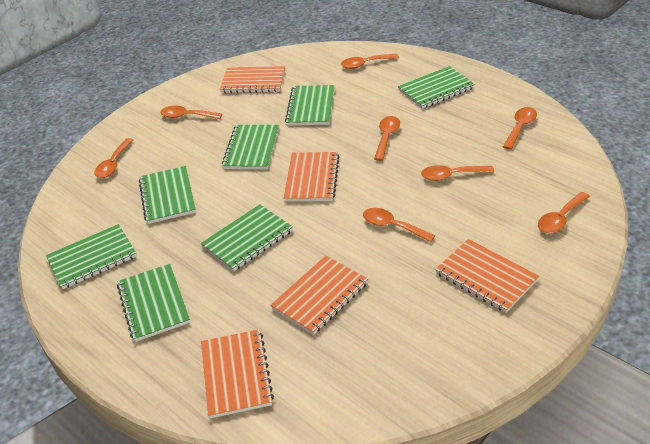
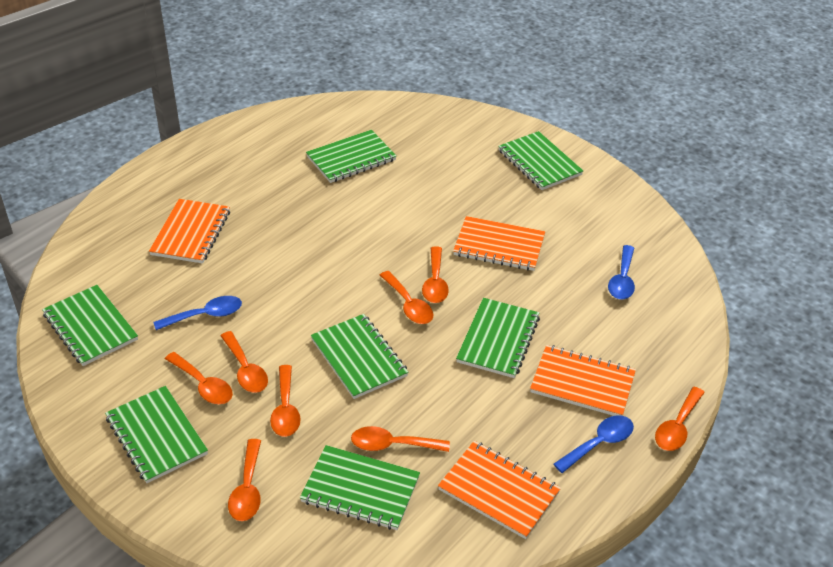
blue spoon: none = 0 -> [153,296,242,330] [554,415,634,473] [608,245,635,299] = 3
orange notebook: [201,329,274,418] [220,66,285,93] [270,256,368,335] [283,152,340,201] [435,239,539,313] = 5 -> [149,199,230,263] [438,441,561,539] [453,216,545,271] [530,345,636,416] = 4

